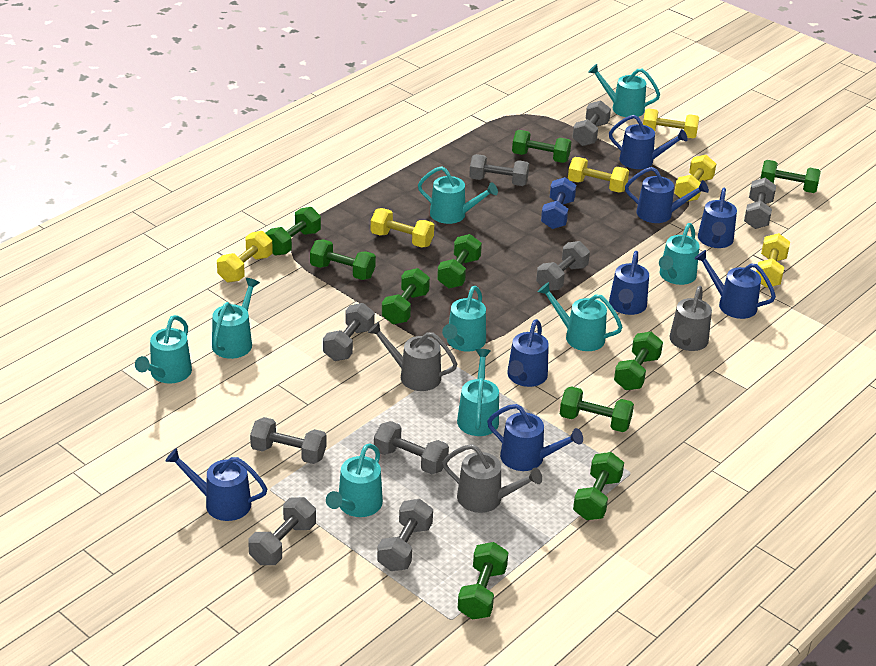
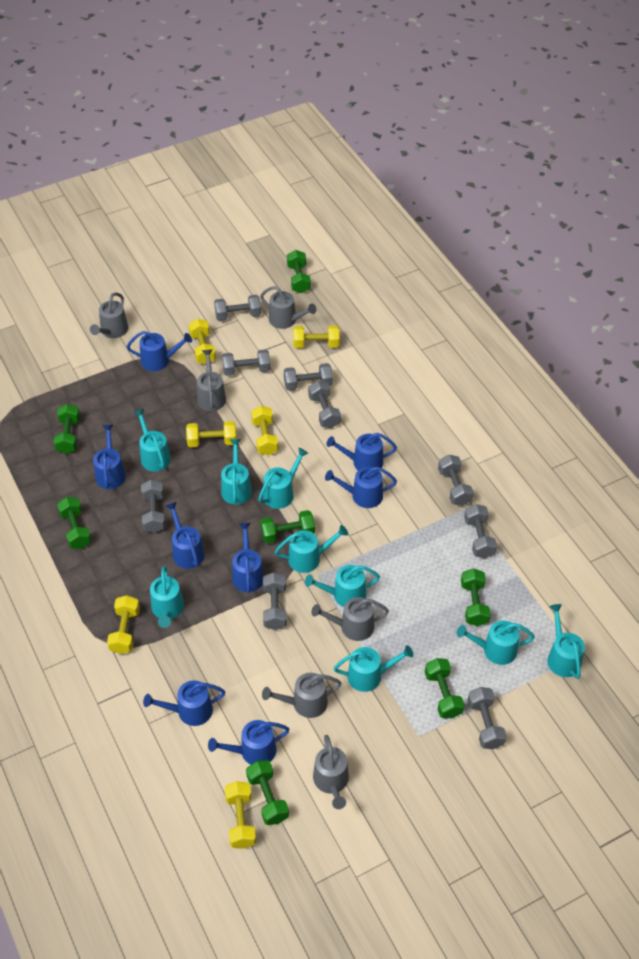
blue dumbbell: [541,177,576,229] = 1 -> none = 0
green dumbbell: [265,207,321,256] [310,239,376,280] [382,268,430,324] [437,234,482,289] [457,542,508,620] [512,130,571,163] [560,386,634,432] [573,452,624,520] [614,332,663,390] [760,160,821,193] = 10 -> [54,404,80,454] [57,497,91,549] [246,760,289,825] [260,510,315,543] [287,250,311,293] [425,658,465,718] [461,568,490,626] = 7
grey watering can: [368,322,457,391] [443,444,542,513] [669,286,712,351] = 3 -> [90,293,128,338] [197,350,226,411] [260,286,316,329] [262,673,342,718] [311,597,389,641] [313,735,349,809] = 6

